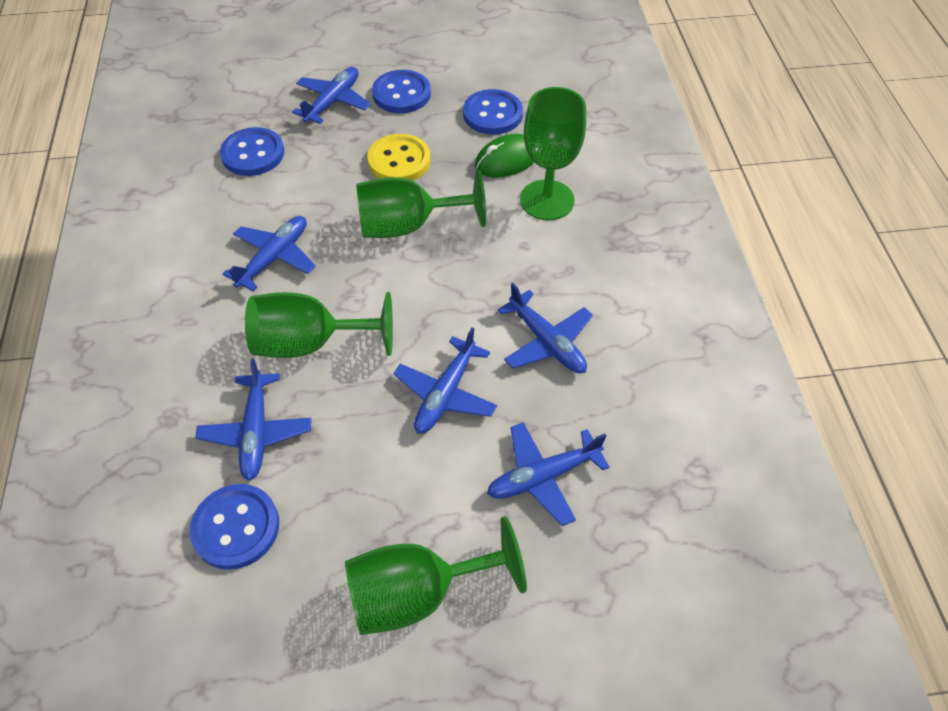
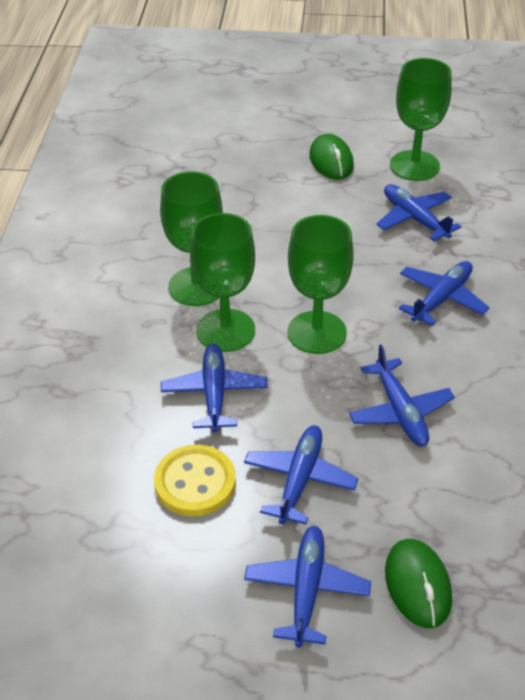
blue button: [190,484,279,570] [220,127,284,176] [372,70,431,113] [463,89,523,135] = 4 -> none = 0
green mouse: [475,134,534,178] = 1 -> [309,134,354,180] [385,539,452,628] = 2

